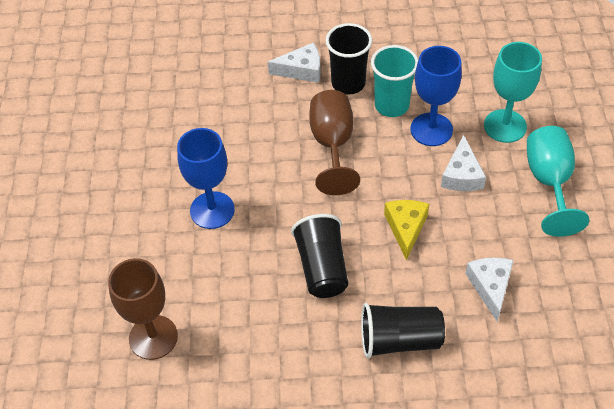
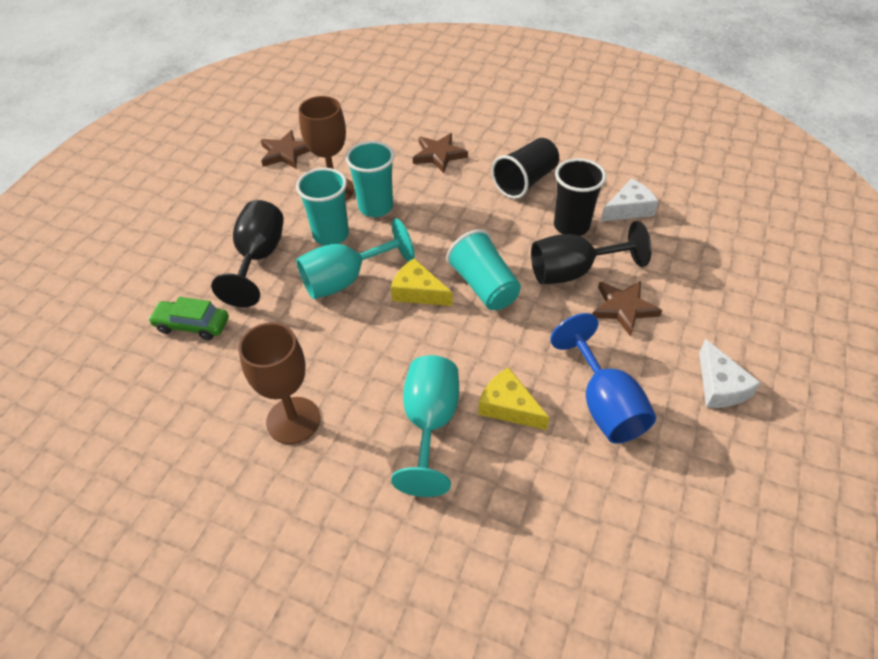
black cup: [291,214,348,298] [325,23,372,95] [361,303,445,358] = 3 -> [491,138,559,199] [554,158,606,236] = 2
black goblet: none = 0 -> [211,200,284,307] [531,221,652,284] = 2
blue goblet: [177,128,235,229] [410,46,462,146] = 2 -> [550,313,656,444] = 1
brown star: none = 0 -> [261,130,310,169] [413,133,468,173] [592,281,662,337] = 3
green car: none = 0 -> [148,297,229,340] = 1
turquoise cup: [371,45,418,117] = 1 -> [296,168,349,245] [346,141,395,217] [446,229,521,310] = 3
white cheese: [268,43,320,83] [441,135,486,191] [465,258,514,322] = 3 -> [601,179,659,222] [699,339,761,408] = 2
yellow cheese: [384,200,429,260] = 1 -> [391,258,453,306] [478,367,549,430] = 2

